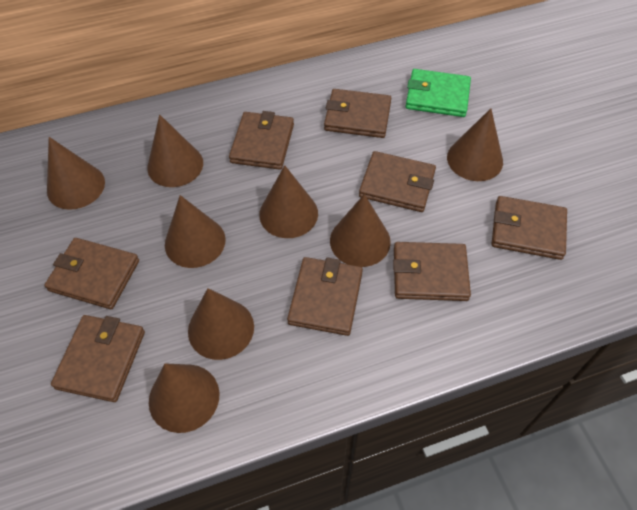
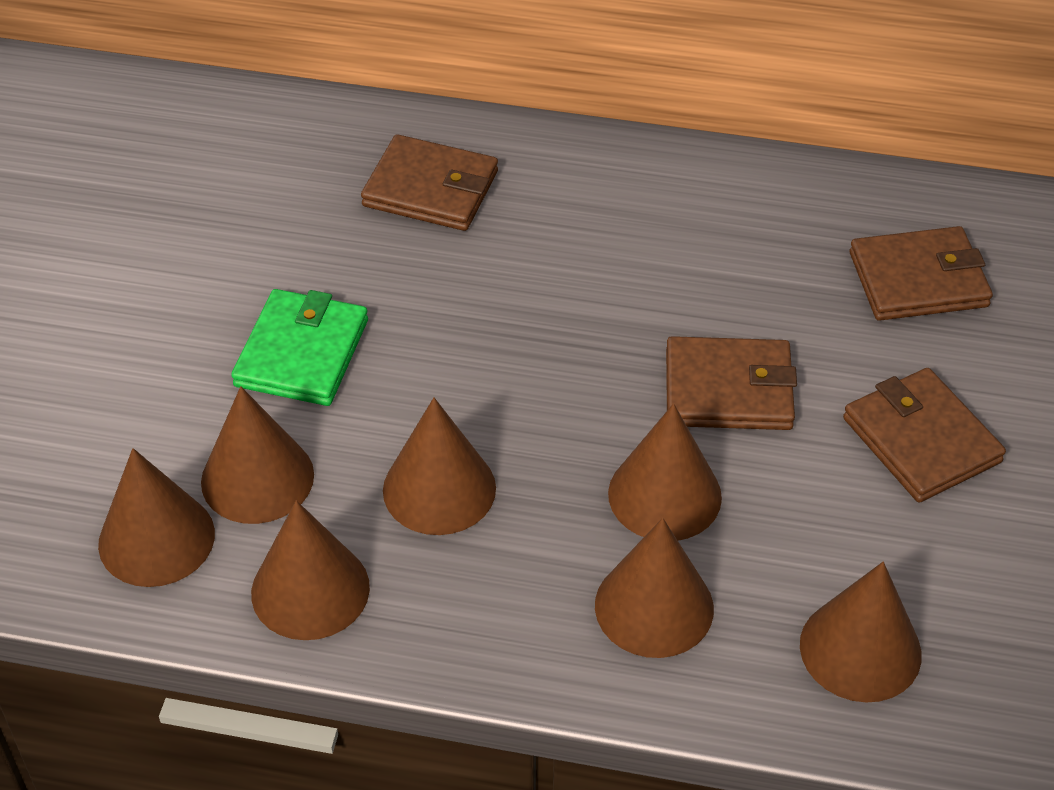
brown cone: [47,137,105,210] [147,114,203,187] [149,363,219,433] [165,195,226,268] [188,288,254,360] [259,165,318,238] [330,194,391,267] [447,108,503,181] = 8 -> [98,448,215,587] [201,386,314,524] [251,500,370,640] [383,398,496,535] [595,518,714,658] [608,404,722,541] [800,562,922,703] = 7
brown wallet: [44,238,139,309] [51,315,145,402] [229,111,294,170] [287,257,363,336] [324,89,391,138] [359,151,436,212] [393,242,471,301] [492,196,567,260] = 8 -> [361,134,498,231] [666,336,797,430] [843,368,1006,503] [850,226,993,321] = 4

